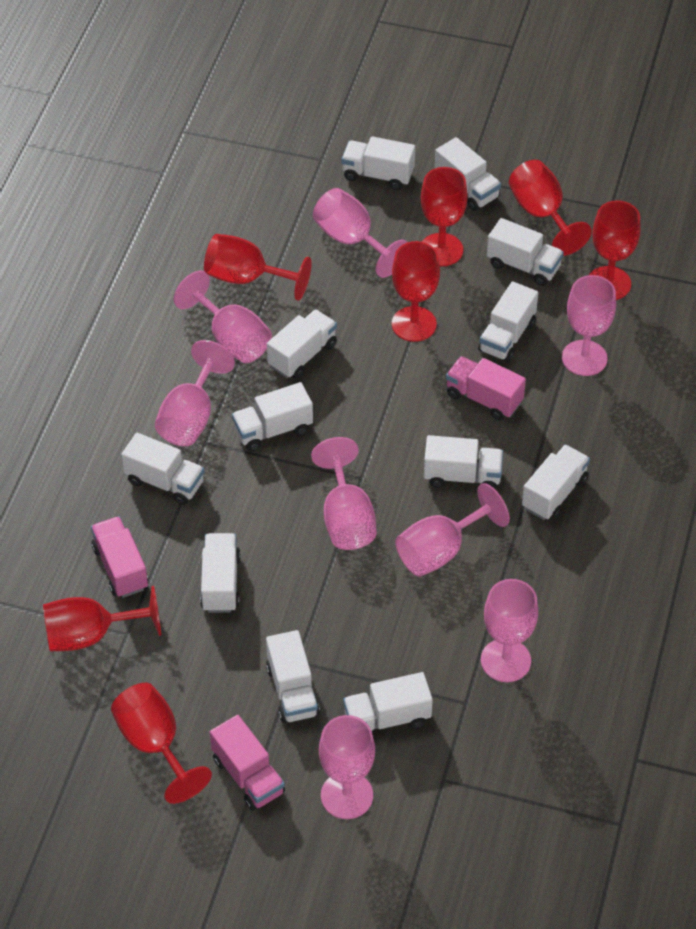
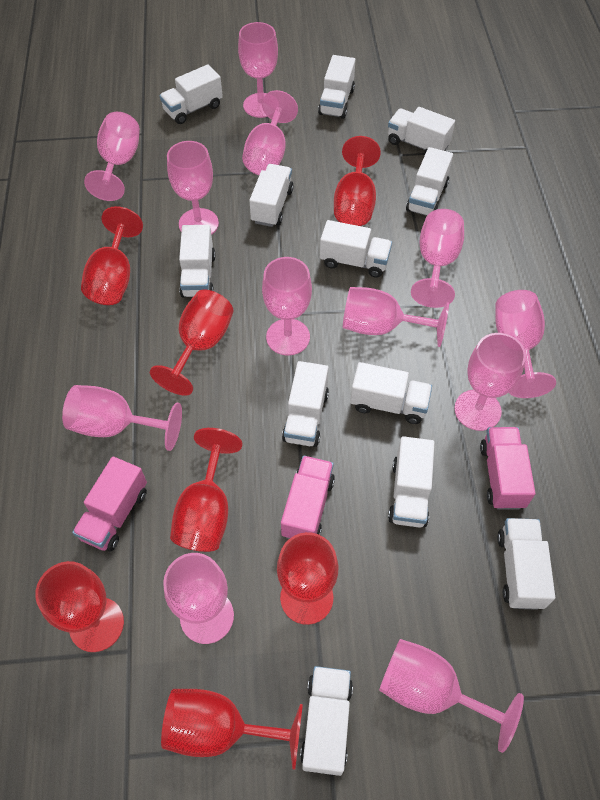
pink goblet: [155,340,235,446] [174,271,272,363] [311,437,377,550] [313,188,407,278] [319,715,375,819] [395,483,510,577] [481,579,538,682] [562,275,616,376] = 8 -> [62,385,182,451] [84,112,140,201] [163,553,234,644] [167,141,219,235] [238,22,278,118] [242,90,298,175] [262,257,312,356] [343,287,449,347] [379,639,524,753] [411,209,464,308] [454,333,526,431] [495,290,556,398] = 12

